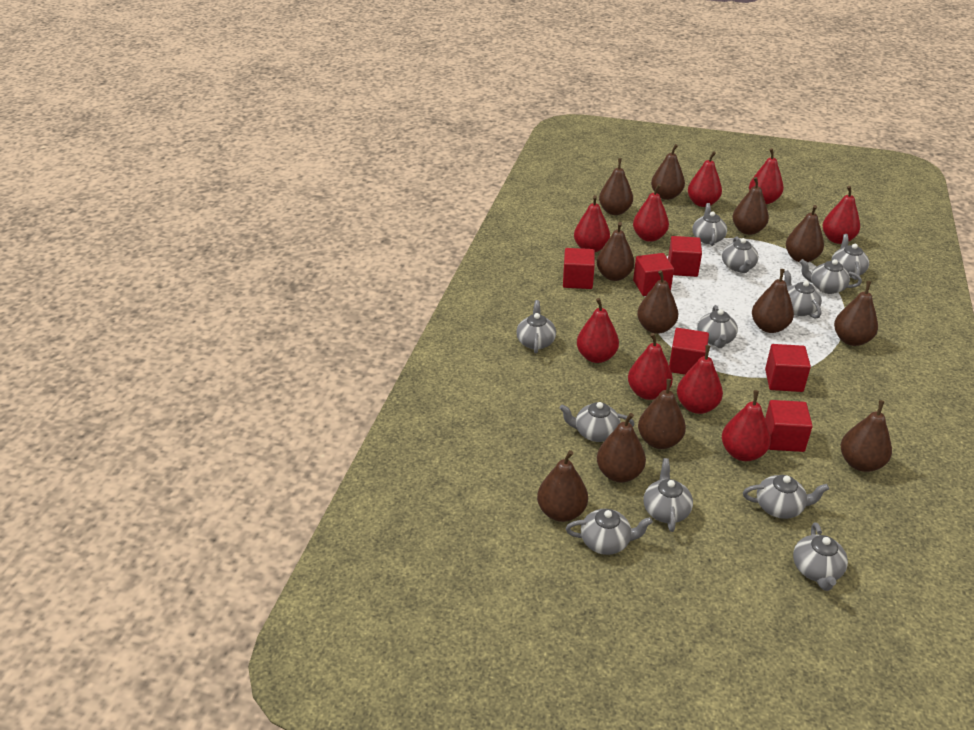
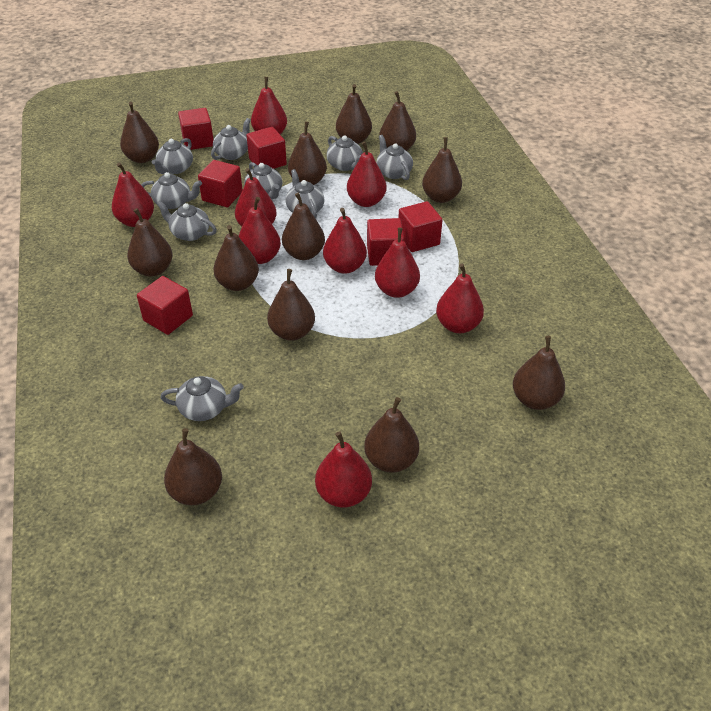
grey teapot: [516,300,556,354] [559,402,634,442] [566,509,653,555] [644,458,693,532] [692,203,727,246] [697,305,738,348] [722,236,759,273] [743,475,829,519] [784,270,822,319] [793,522,848,591] [800,259,862,294] [831,234,869,280] = 12 -> [141,172,202,209] [152,138,193,174] [157,201,217,241] [160,376,244,421] [211,118,251,160] [244,162,282,199] [286,169,324,218] [327,135,363,171] [376,135,413,180] = 9

